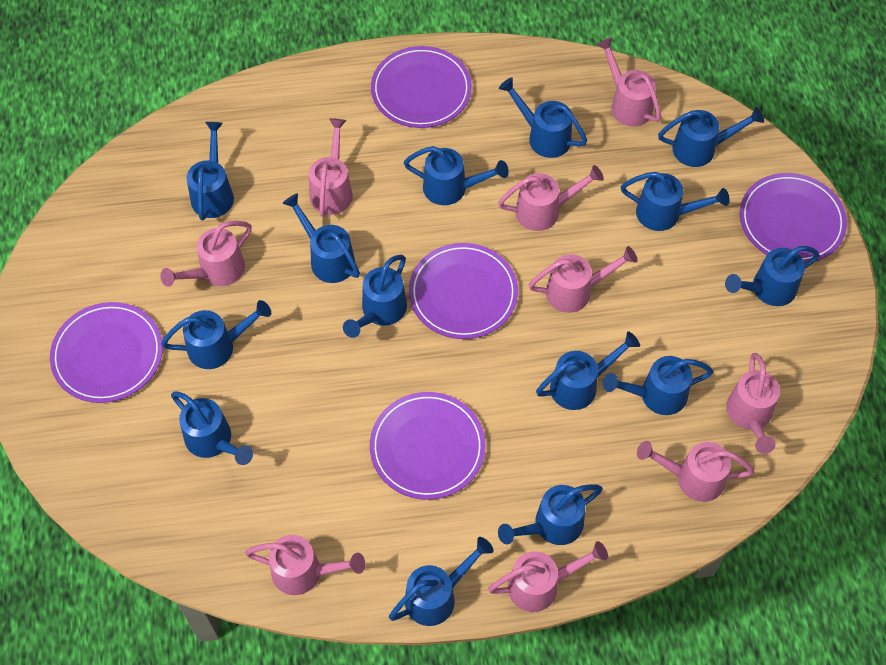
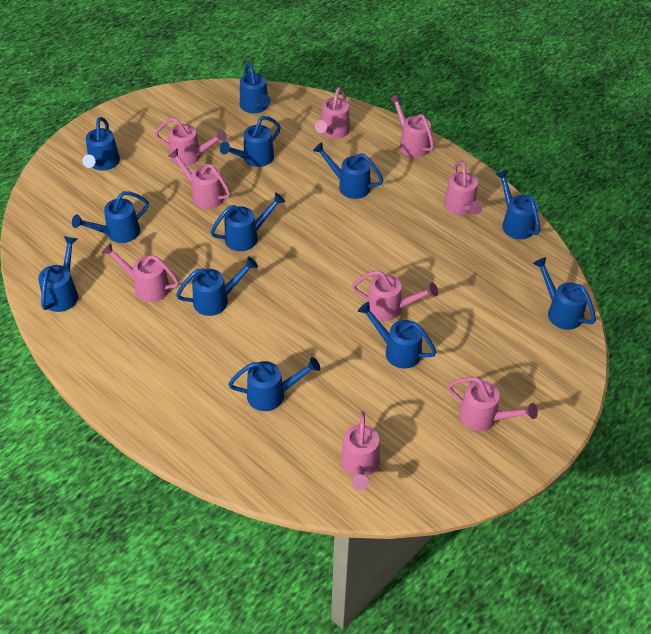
blue watering can: [161,300,271,369] [171,391,253,465] [187,122,234,220] [283,193,360,283] [343,255,407,338] [389,537,494,626] [404,146,509,205] [498,484,603,545] [499,77,587,158] [536,331,640,410] [603,356,713,415] [621,172,729,231] [658,107,764,167] [725,246,819,306] = 14 -> [38,236,78,312] [72,191,149,243] [82,117,120,171] [176,257,258,316] [210,193,285,251] [220,116,281,167] [228,357,320,411] [240,62,271,113] [313,142,383,199] [358,302,437,368] [496,170,540,239] [533,257,596,330] = 12
purple plate: [50,302,163,403] [370,392,486,500] [371,46,472,128] [409,243,518,339] [740,173,847,263] = 5 -> none = 0

